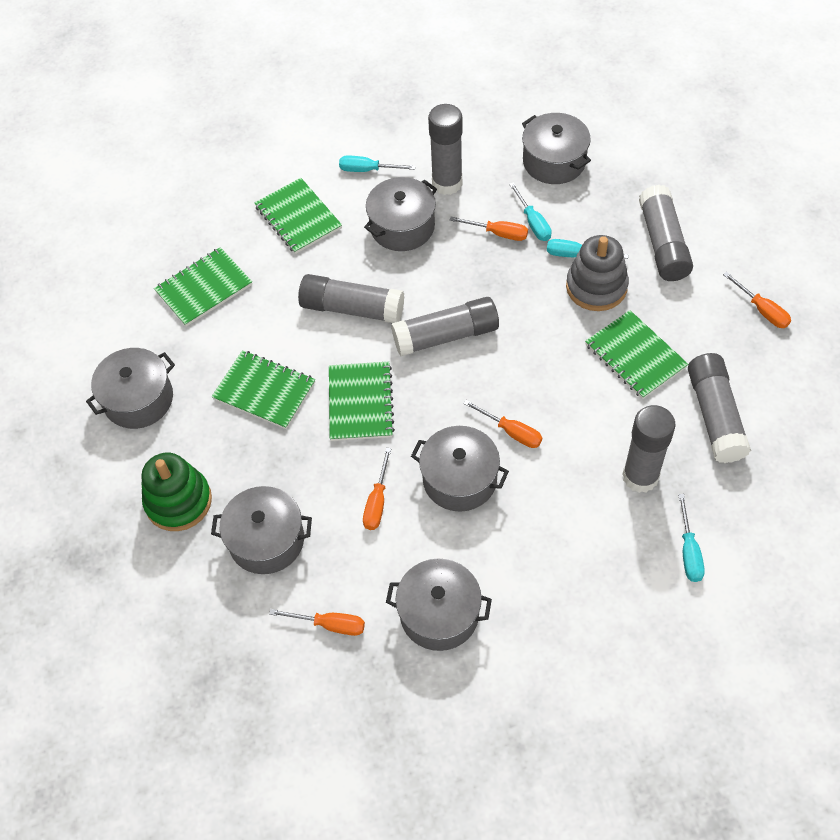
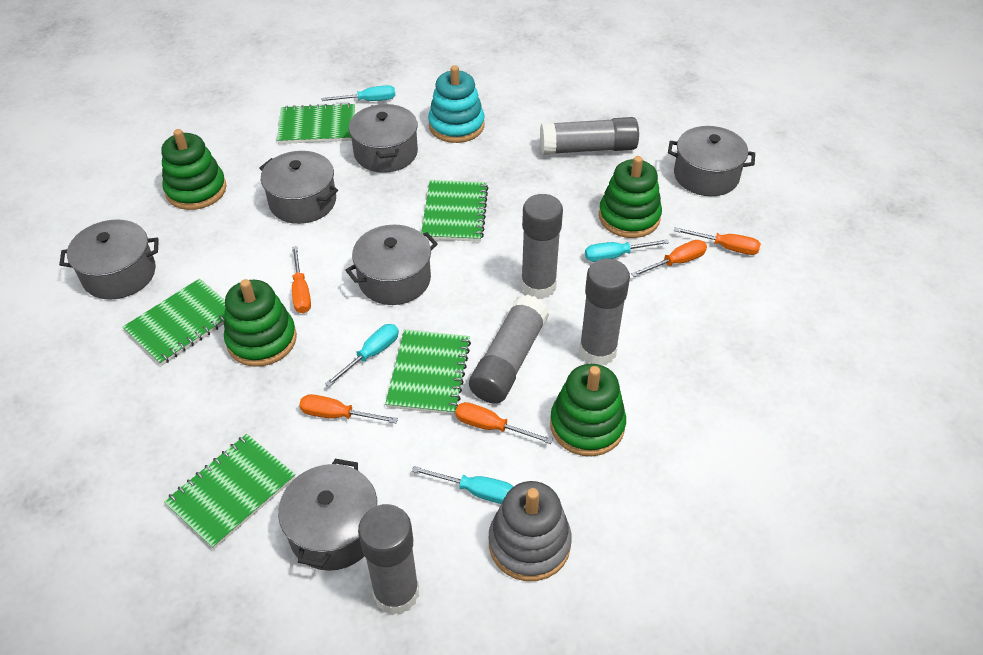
green stacking toy: [141,453,212,531] = 1 -> [161,129,227,210] [224,279,297,367] [550,364,626,456] [599,156,662,238] = 4
grey glue stick: [298,274,404,323] [391,297,499,356] [428,104,463,195] [622,405,675,493] [639,185,693,281] [688,353,751,463] = 6 -> [358,504,419,615] [469,295,549,404] [521,194,563,299] [540,117,639,155] [579,259,630,365] = 5
turquoise stacking toy: none = 0 -> [428,65,485,143] = 1

